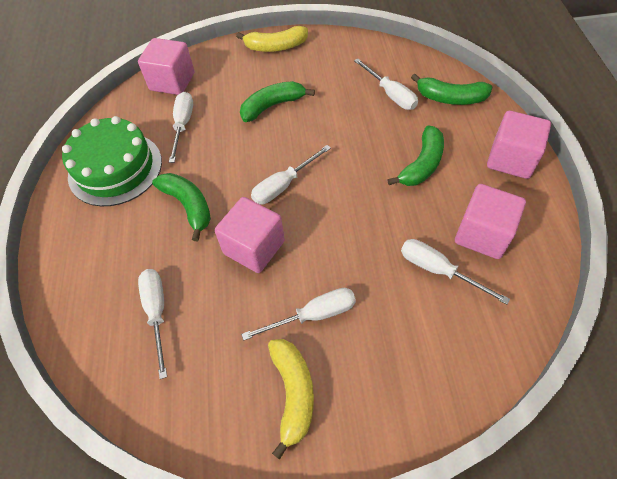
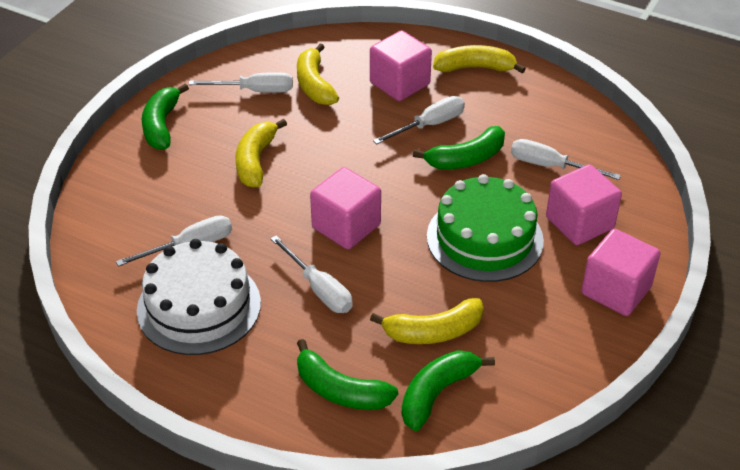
white cake: none = 0 -> [137,239,261,355] = 1
white screwdriver: [138,269,167,379] [169,92,193,163] [241,288,356,341] [251,145,331,205] [354,58,418,110] [401,239,510,305] = 6 -> [116,215,232,267] [188,72,293,93] [270,236,353,313] [373,96,465,144] [511,139,621,180] = 5
yellow banana: [236,26,308,52] [268,339,314,460] = 2 -> [236,119,287,188] [297,43,339,105] [370,298,484,344] [433,45,526,73] = 4

